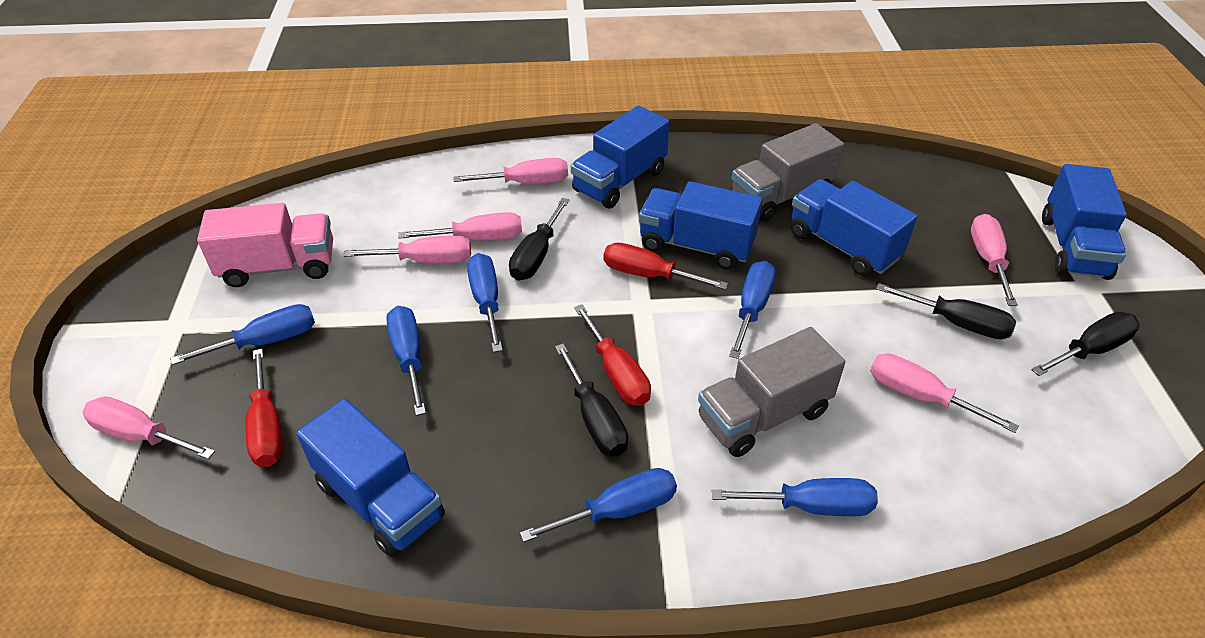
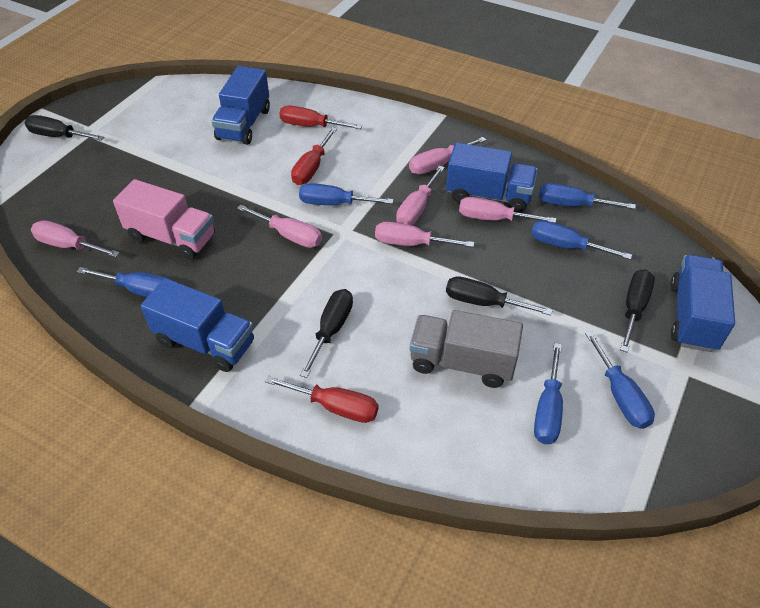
blue truck: [296,399,445,557] [571,106,669,209] [639,181,762,270] [790,179,917,276] [1042,164,1127,280] = 5 -> [141,278,254,372] [212,66,270,145] [446,143,538,213] [670,255,735,352] = 4
grey truck: [698,327,845,457] [731,123,844,221] = 2 -> [410,310,523,388] = 1

